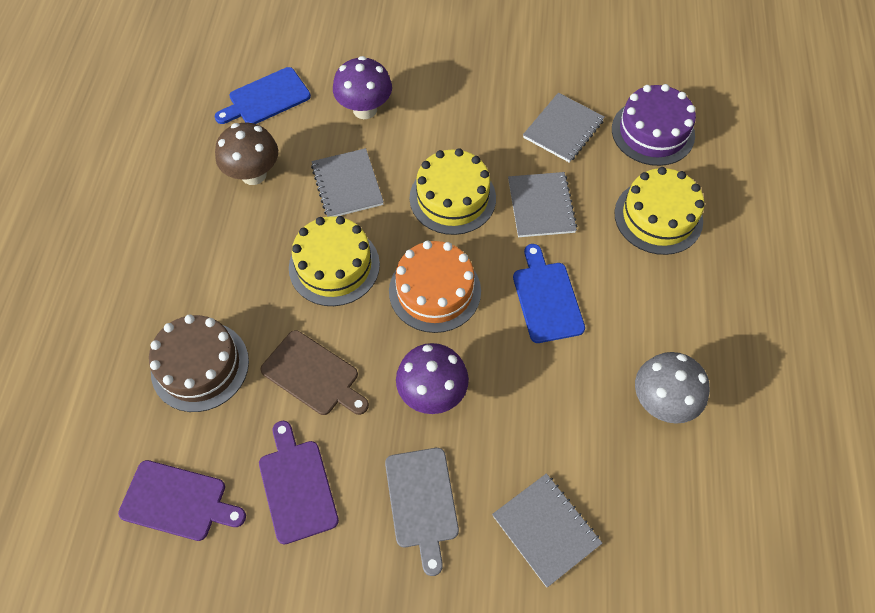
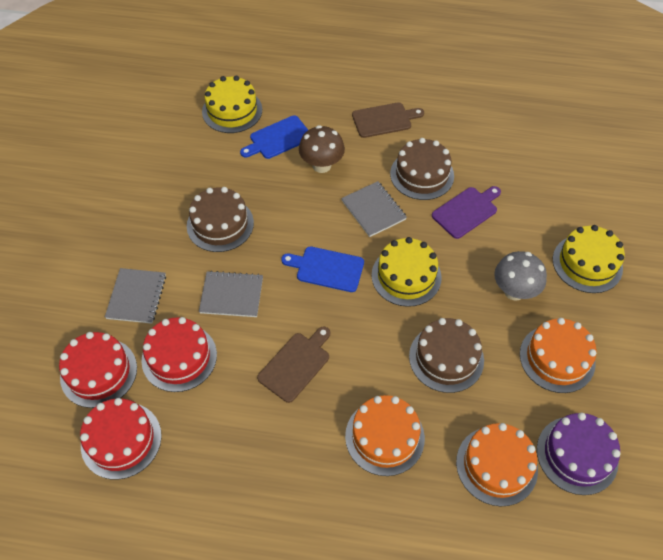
brown cake: [149,315,249,412] = 1 -> [187,187,254,252] [390,138,454,200] [409,318,484,393] = 3
brown cutting board: [260,330,369,415] = 1 -> [257,327,330,403] [352,102,424,138] = 2
grey cutting board: [385,448,459,576] = 1 -> none = 0
grey notebook: [311,148,384,217] [492,473,602,587] [508,172,577,237] [523,93,605,163] = 4 -> [105,268,166,324] [199,271,263,317] [341,181,407,237] = 3
orange cake: [389,241,481,333] = 1 -> [345,395,425,476] [456,423,538,506] [520,318,597,393] = 3
purple cutting board: [118,460,246,541] [259,421,339,544] = 2 -> [432,186,501,239] = 1
purple mushroom: [333,56,392,119] [396,343,469,414] = 2 -> none = 0
red cake: none = 0 -> [59,332,137,408] [80,398,162,480] [141,317,217,392] = 3

